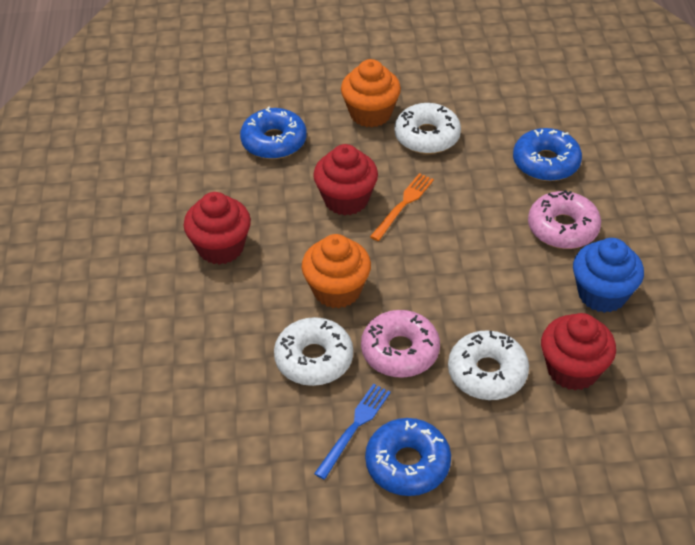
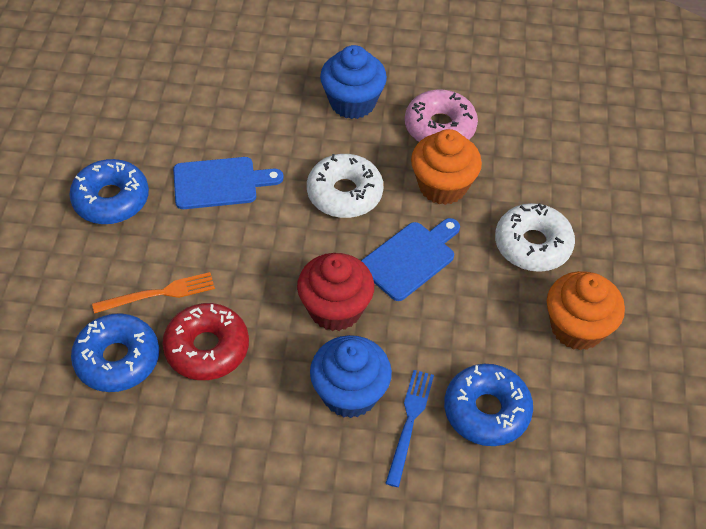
blue cupcake: [573,238,644,313] = 1 -> [310,335,392,418] [320,45,387,119] = 2
blue cutting board: none = 0 -> [173,157,284,209] [361,218,460,301] = 2
pink donut: [361,310,440,378] [528,190,601,249] = 2 -> [405,90,478,142] = 1
red cupcake: [184,192,251,265] [313,144,378,216] [541,313,616,391] = 3 -> [297,253,374,331] = 1
red donut: none = 0 -> [162,303,249,380] = 1
white donut: [274,317,353,386] [394,103,461,154] [448,330,529,400] = 3 -> [307,154,383,218] [495,203,575,272] = 2

